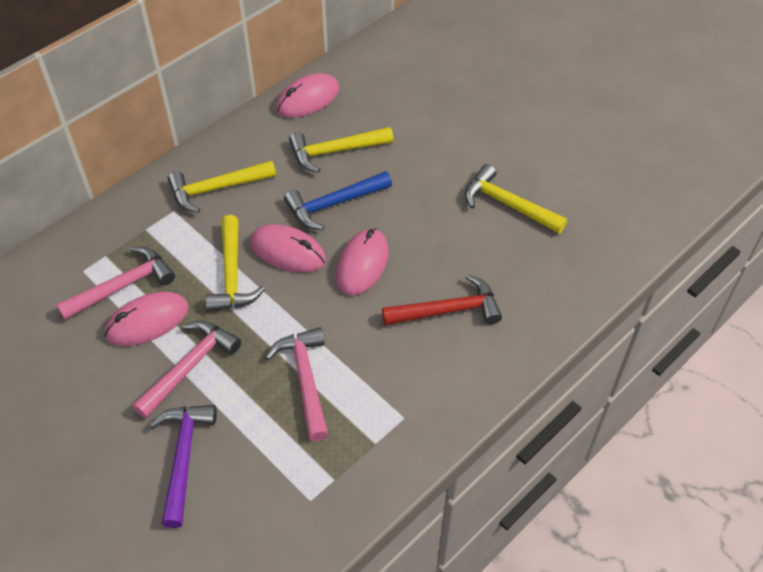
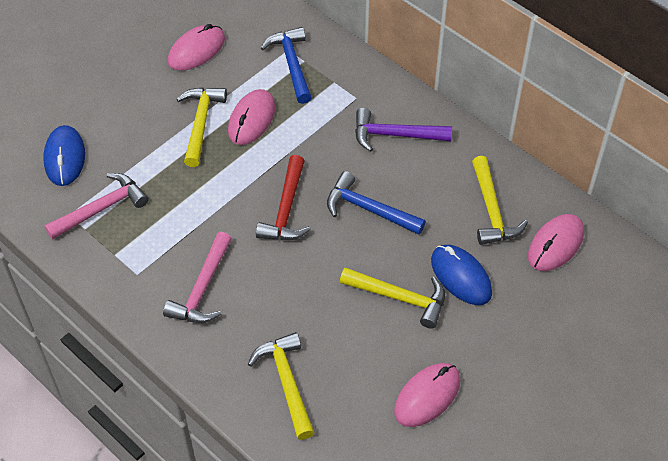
blue hammer: [284,171,392,230] = 1 -> [261,27,312,104] [327,171,426,235] = 2
blue mouse: none = 0 -> [43,125,85,186] [431,245,492,305] = 2
pink hammer: [56,247,175,320] [132,320,241,418] [265,327,329,442] = 3 -> [44,173,148,240] [163,232,232,323] = 2

